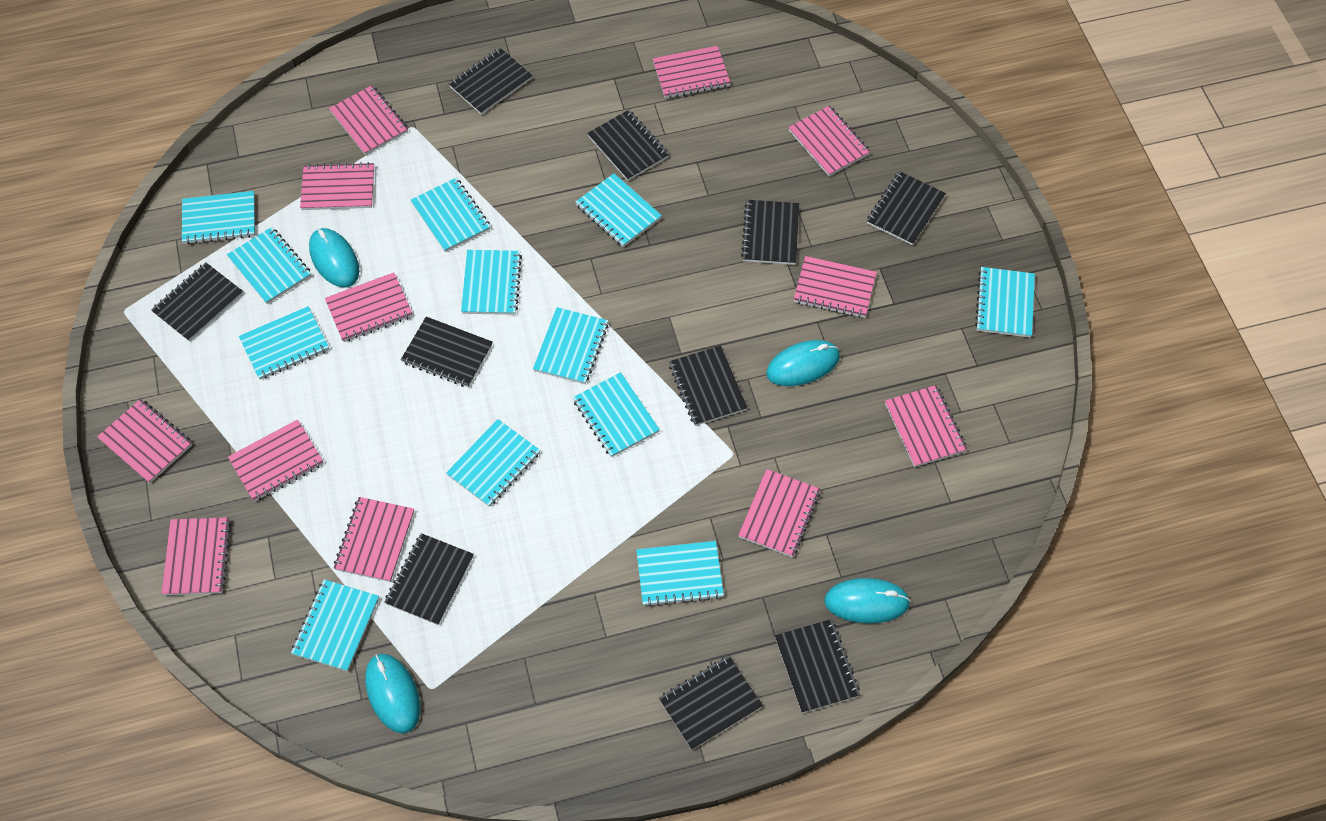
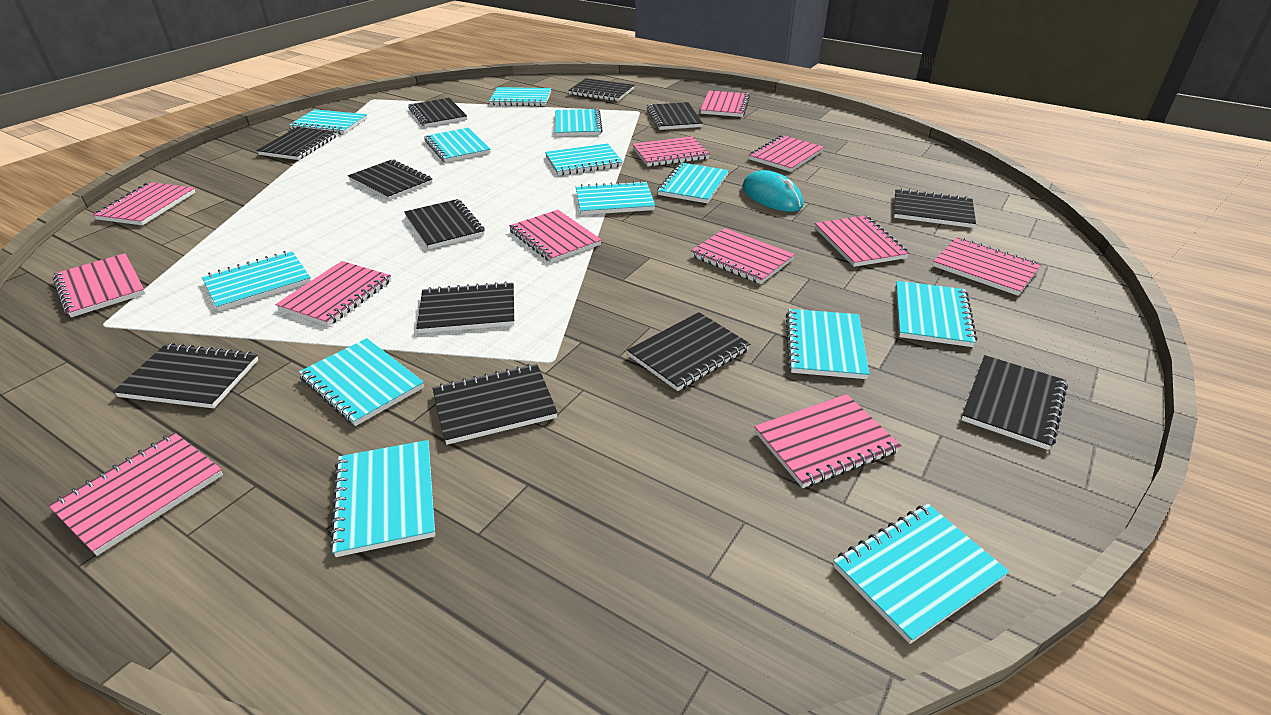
black notebook: [151,262,243,341] [384,533,474,625] [401,317,492,387] [449,48,533,115] [587,110,669,181] [659,656,763,750] [669,346,747,426] [741,200,799,265] [775,619,860,713] [867,172,946,246] = 10 -> [113,343,258,408] [256,127,337,160] [348,159,433,200] [404,199,485,249] [408,98,467,127] [416,282,514,333] [432,364,558,445] [568,78,634,101] [627,312,750,391] [647,102,703,130] [894,188,976,228] [961,355,1068,450] = 12
turquoise mouse: [309,228,359,288] [365,654,420,733] [766,340,840,386] [824,578,911,623] = 4 -> [742,170,804,212] = 1
turquoise notebook: [182,191,255,244] [227,227,311,304] [239,306,329,380] [291,579,379,672] [411,178,491,252] [446,419,540,507] [461,250,522,315] [533,307,609,384] [573,372,660,457] [576,173,662,247] [636,541,724,607] [975,267,1035,338] = 12 -> [202,251,311,311] [289,109,367,135] [299,338,424,426] [330,440,435,557] [424,128,491,163] [489,87,551,106] [545,143,623,175] [555,109,603,136] [576,181,655,215] [658,162,729,203] [786,309,869,379] [833,504,1009,644] [896,281,977,347] = 13

